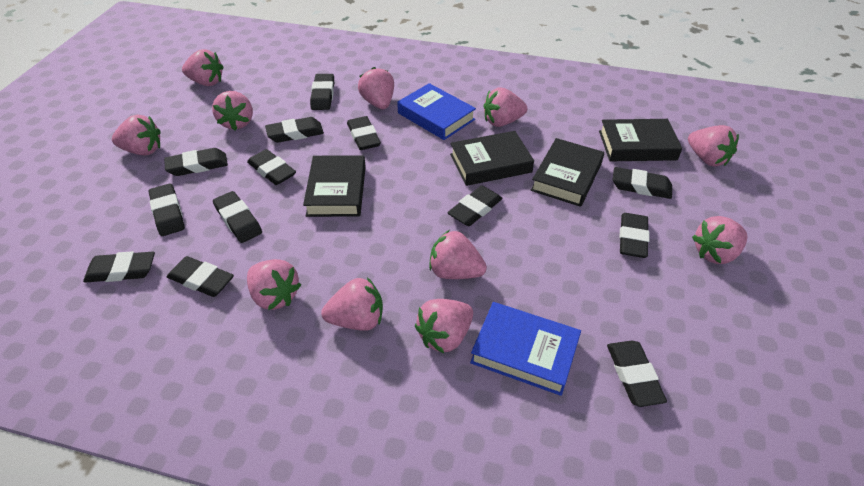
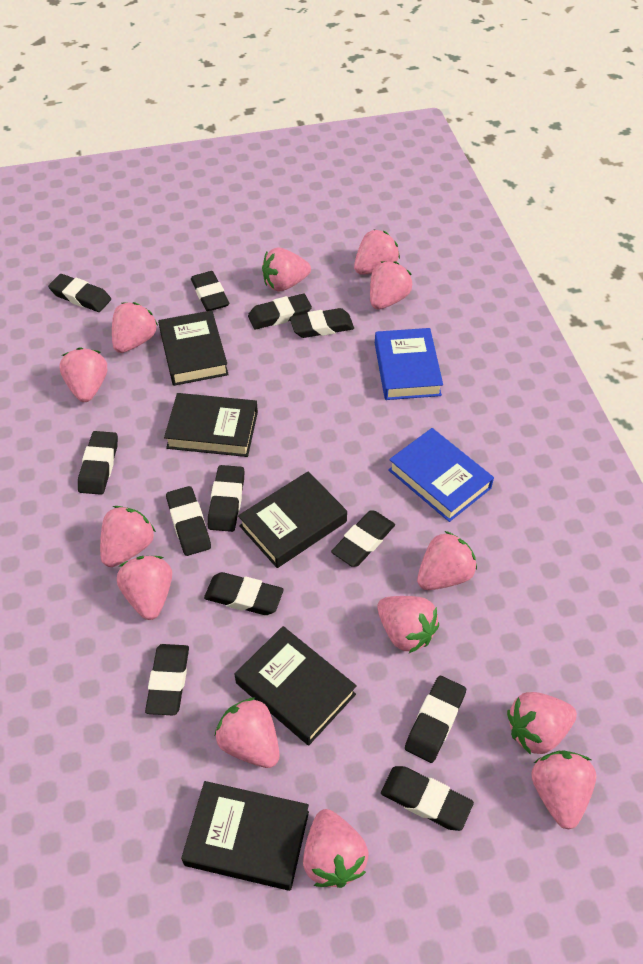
black book: [303,155,366,217] [450,131,534,186] [531,138,604,207] [599,119,682,161] = 4 -> [158,310,229,386] [164,393,258,457] [181,781,309,891] [235,626,357,745] [238,472,347,568] = 5
black eraser: [83,251,155,282] [149,183,185,236] [164,148,228,176] [167,256,234,297] [213,191,262,243] [247,149,296,185] [265,117,324,143] [310,74,334,110] [347,116,381,150] [447,186,502,226] [607,341,667,407] [613,167,672,199] [619,213,649,258] = 13 -> [48,274,111,312] [78,431,118,495] [145,644,189,715] [166,486,211,556] [191,271,230,311] [204,572,284,615] [208,465,244,532] [248,294,312,330] [290,308,354,338] [331,510,395,567] [381,766,474,831] [405,676,466,763] = 12
pink strawberry: [112,114,161,156] [182,49,223,86] [212,91,253,131] [247,259,301,310] [321,277,383,331] [358,67,394,109] [415,299,473,353] [429,230,487,279] [483,87,527,127] [688,125,739,166] [692,216,747,264] = 11 -> [59,347,107,402] [100,506,156,567] [112,302,158,353] [117,556,172,620] [215,698,279,768] [262,247,311,291] [303,809,369,888] [354,229,400,275] [370,261,412,309] [377,596,439,653] [417,531,477,590] [507,692,577,755] [531,750,596,829] = 13

